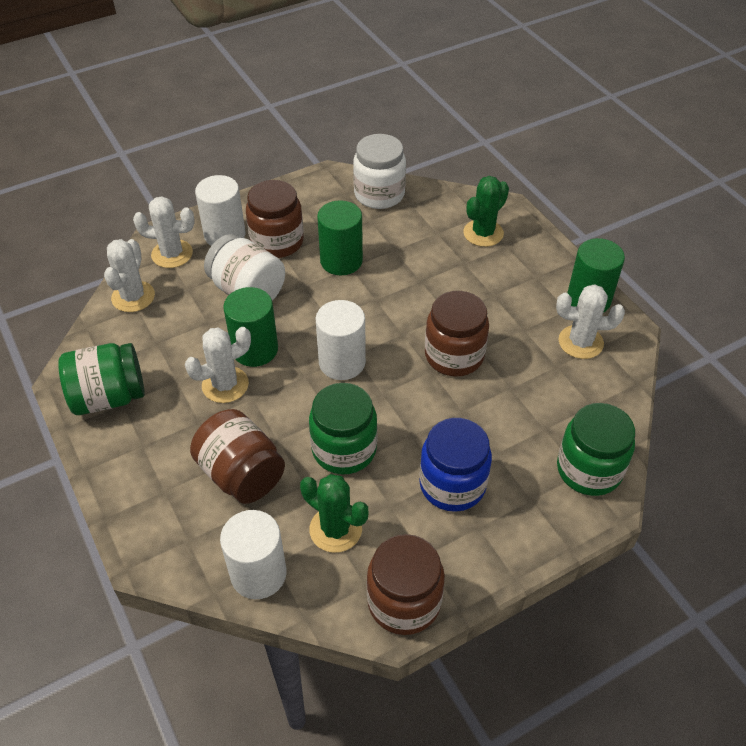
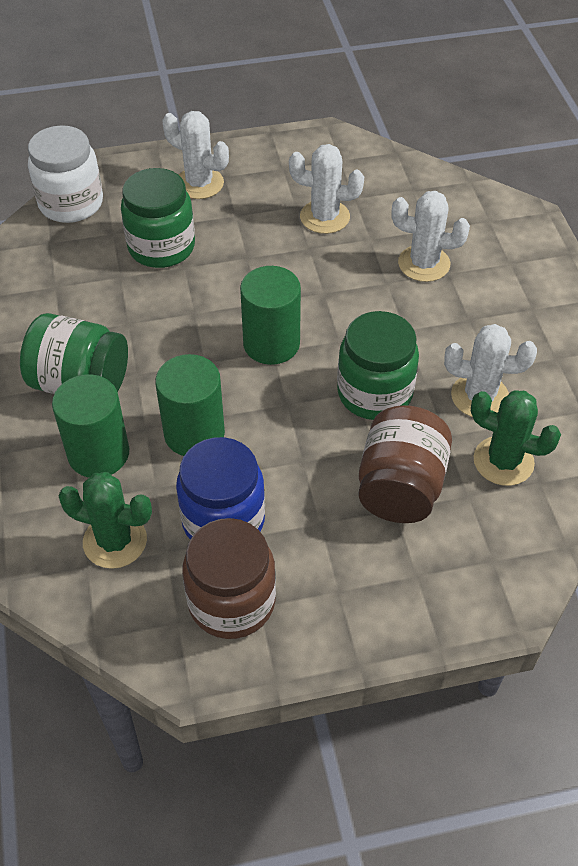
brown jar: [190,409,285,504] [246,180,304,258] [367,534,445,635] [425,291,489,376] = 4 -> [182,518,276,639] [358,405,452,523] = 2
white cylinder: [195,175,245,246] [220,510,286,599] [315,300,366,380] = 3 -> none = 0
white jar: [204,234,285,301] [353,134,406,209] = 2 -> [28,125,103,223] = 1

